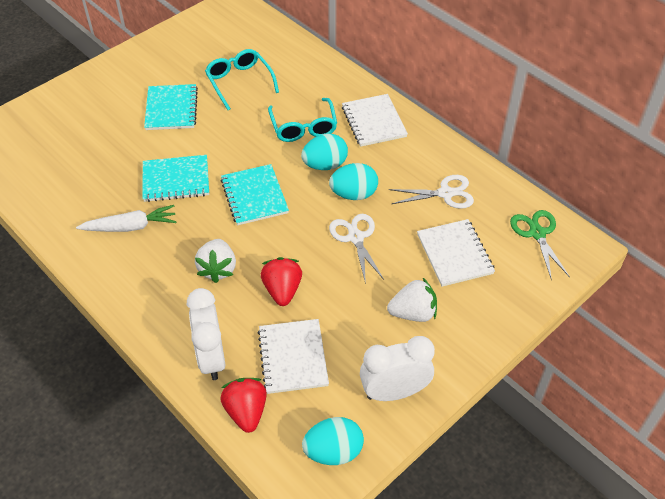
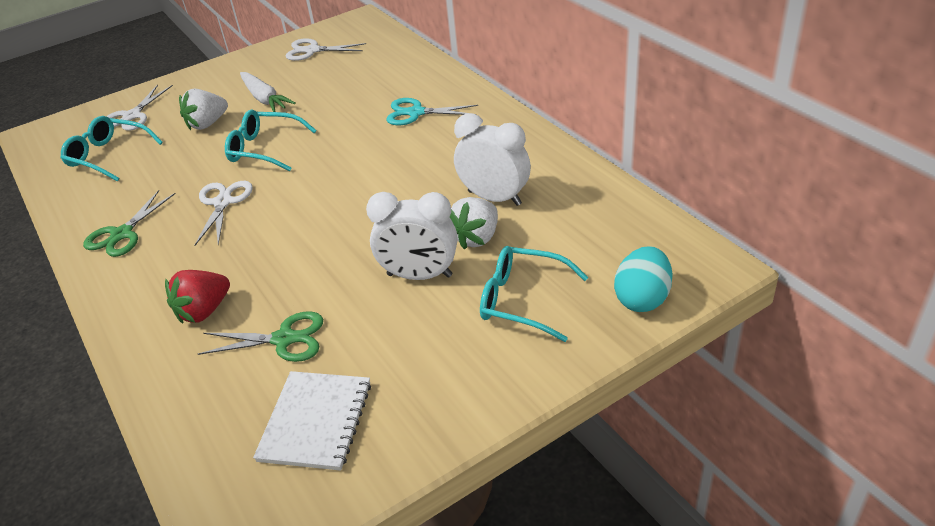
green scissors: [510,210,570,280] = 1 -> [83,190,176,257] [198,311,323,362] = 2
red strawberry: [220,378,267,433] [261,257,302,306] = 2 -> [165,270,230,323] = 1
turquoise egg: [301,134,348,170] [302,417,364,465] [329,163,378,200] = 3 -> [614,246,673,312] = 1
turquoise glasses: [205,49,279,110] [268,98,337,142] = 2 -> [61,116,163,182] [225,109,317,171] [480,246,588,342] = 3
turquoise notebook: [143,155,209,202] [144,84,198,130] [221,164,289,225] = 3 -> none = 0
turquoise scissors: none = 0 -> [386,98,478,125] = 1
white notebook: [258,319,329,394] [342,94,408,147] [417,219,495,287] = 3 -> [253,371,371,471] = 1
white scissors: [329,214,384,284] [389,175,474,209] = 2 -> [106,84,173,131] [194,181,253,246] [286,38,366,61] = 3

